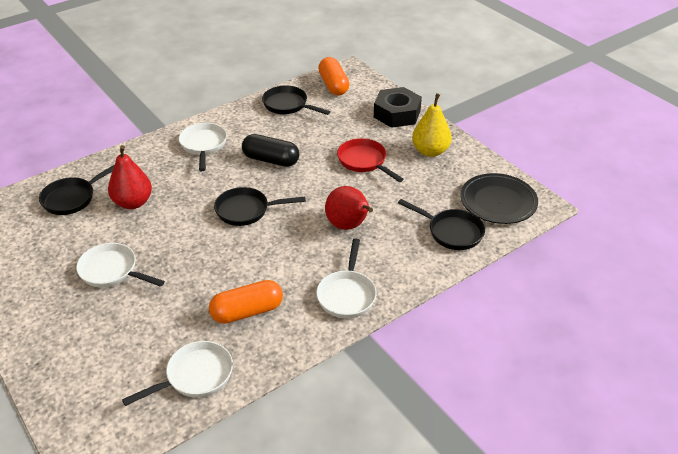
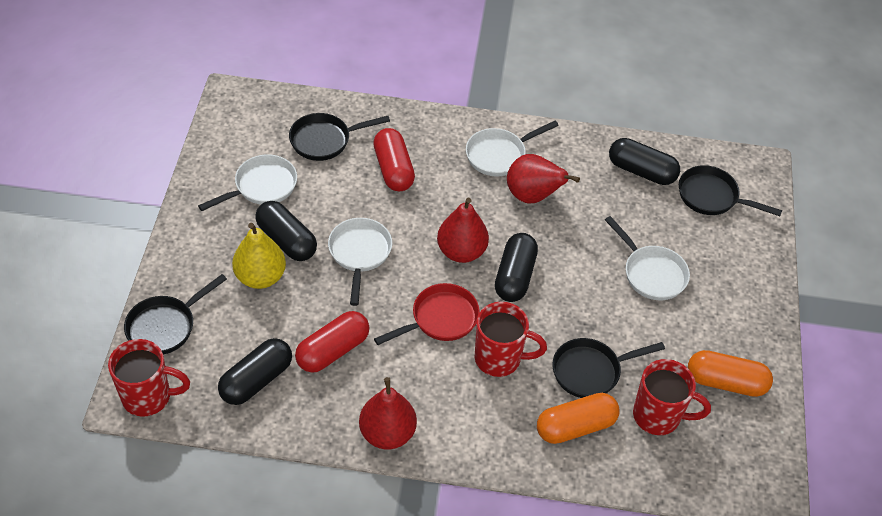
black capsule: [242,134,299,167] = 1 -> [218,338,292,405] [255,201,317,261] [495,233,538,302] [609,138,680,185] = 4
black nut: [374,87,422,128] = 1 -> none = 0
black plate: [460,173,538,224] = 1 -> none = 0
red capsule: none = 0 -> [295,311,369,373] [373,128,415,191] = 2
red mug: none = 0 -> [108,339,190,416] [475,302,547,377] [633,359,711,435] = 3
red pear: [108,145,152,209] [325,186,373,230] = 2 -> [359,377,417,449] [437,198,489,263] [507,154,580,203] = 3

